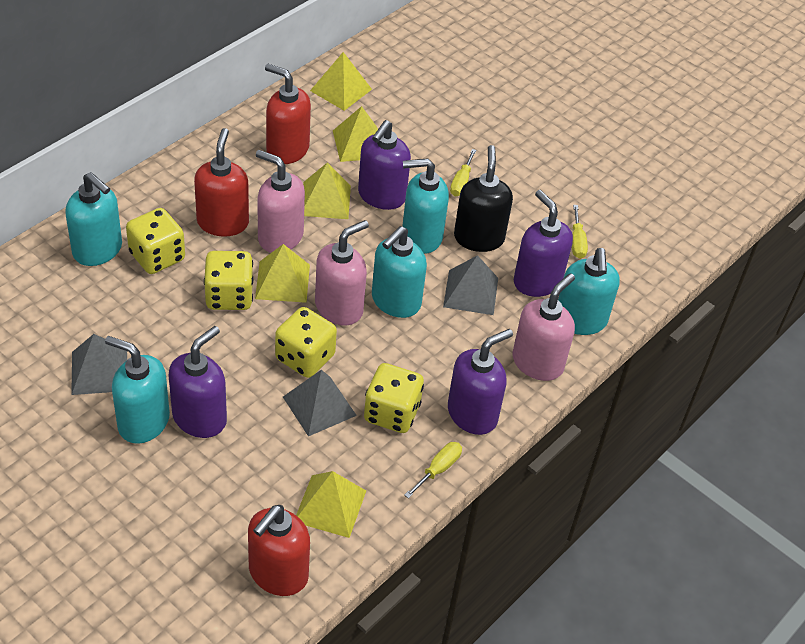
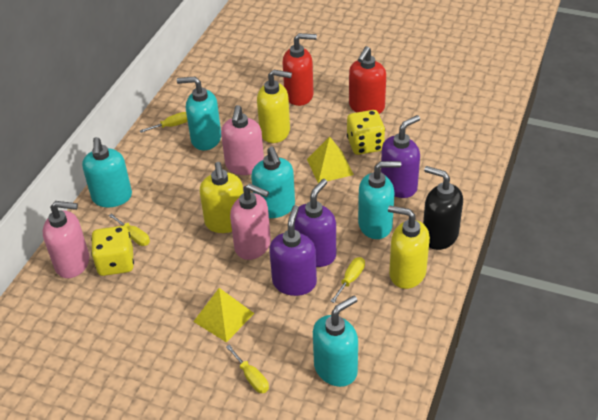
grey pyramid: [71,334,127,395] [283,370,357,436] [443,255,498,315] = 3 -> none = 0
purple soap dispenser: [168,326,227,438] [358,120,411,210] [448,329,513,435] [514,190,573,297] = 4 -> [269,205,317,296] [294,179,336,267] [381,115,420,198] = 3
red soap dispenser: [194,128,249,237] [248,505,310,596] [265,64,311,164] = 3 -> [283,33,317,106] [349,46,386,114] = 2
yellow dice: [126,208,185,274] [204,251,253,310] [275,307,337,378] [364,363,424,433] = 4 -> [91,226,134,276] [347,110,385,155] = 2
yellow pyramid: [255,244,310,303] [296,471,366,538] [303,162,351,219] [310,52,372,111] [333,106,378,162] = 5 -> [193,288,254,342] [307,137,354,183] = 2
yellow screwdriver: [404,442,462,499] [450,149,476,196] [572,205,588,259] = 3 -> [108,213,150,246] [140,112,188,133] [226,345,269,393] [330,257,365,303] = 4
yellow soap dispenser: none = 0 -> [200,162,244,233] [257,70,292,143] [388,205,430,289] = 3

